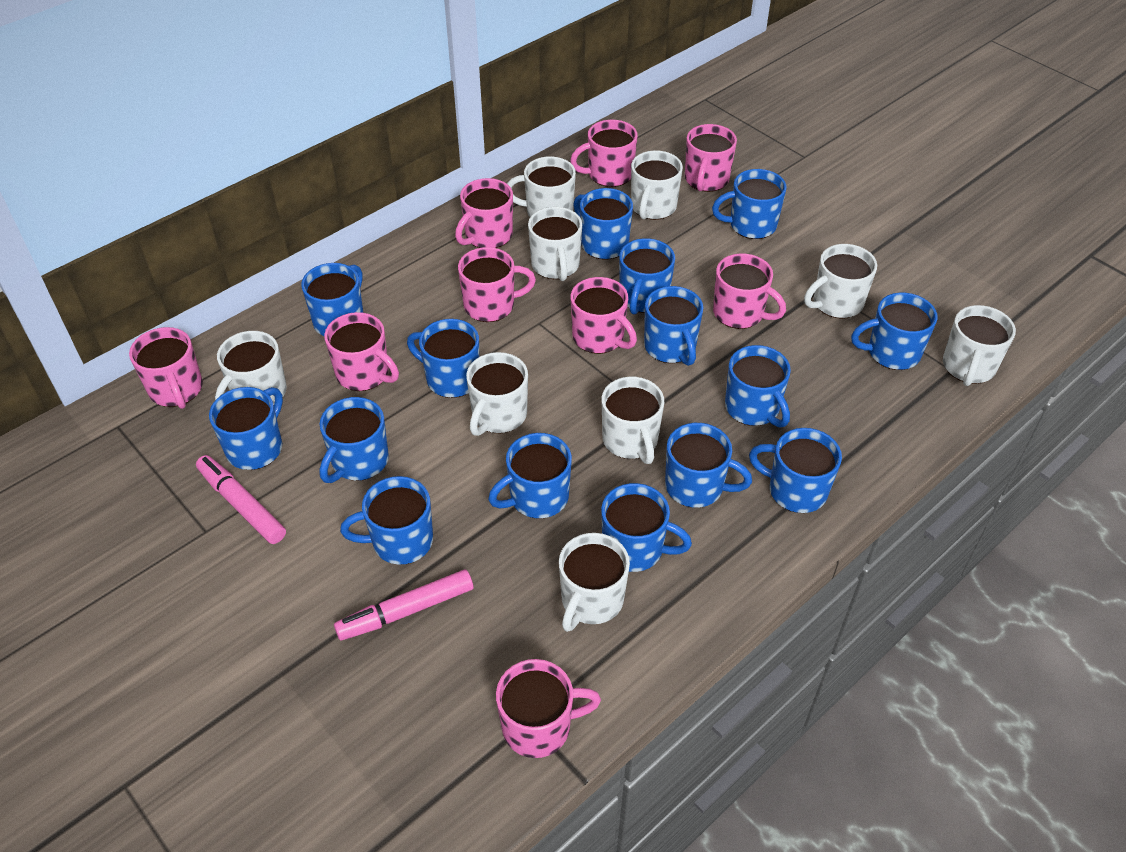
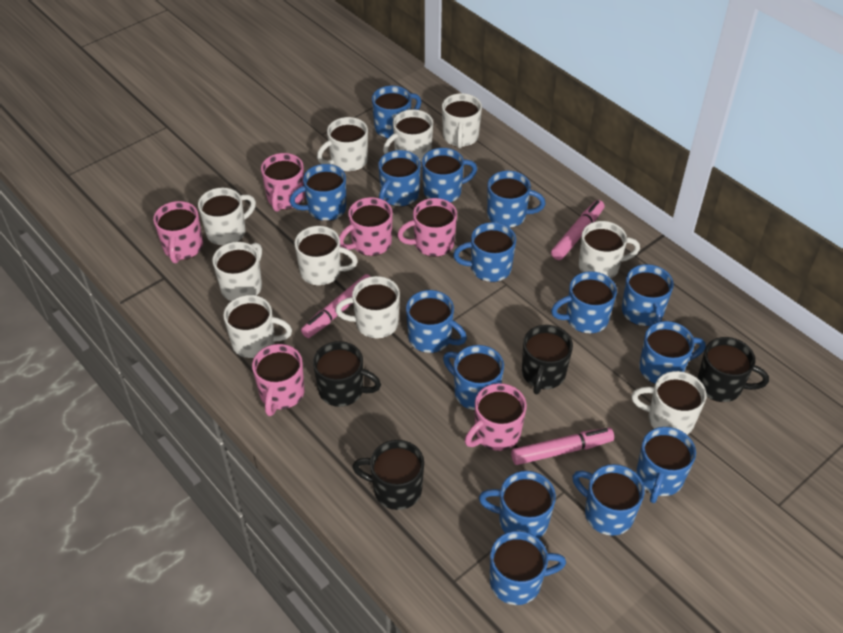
black mug: none = 0 -> [313,341,381,407] [352,440,424,510] [522,325,573,395] [697,337,769,402] = 4
pink marker: [196,455,286,544] [334,570,473,640] = 2 -> [301,274,371,338] [511,428,614,465] [551,200,605,260] = 3
pink mug: [129,327,203,409] [324,312,399,391] [455,178,513,248] [458,247,536,322] [496,659,601,758] [570,120,638,187] [571,277,637,354] [685,124,737,192] [713,253,786,329] = 9 -> [153,201,203,263] [252,344,305,416] [261,153,305,212] [339,197,393,256] [397,198,457,257] [465,383,527,451] = 6
white mug: [215,331,287,405] [466,352,528,436] [507,156,576,217] [528,207,582,281] [559,533,630,632] [601,377,664,464] [631,150,683,220] [804,244,877,319] [943,305,1016,386] = 9 -> [198,188,256,246] [212,242,262,301] [223,295,292,358] [294,226,358,286] [317,117,368,172] [335,276,400,339] [383,109,433,163] [442,93,482,149] [579,221,640,278] [631,371,706,435] = 10

